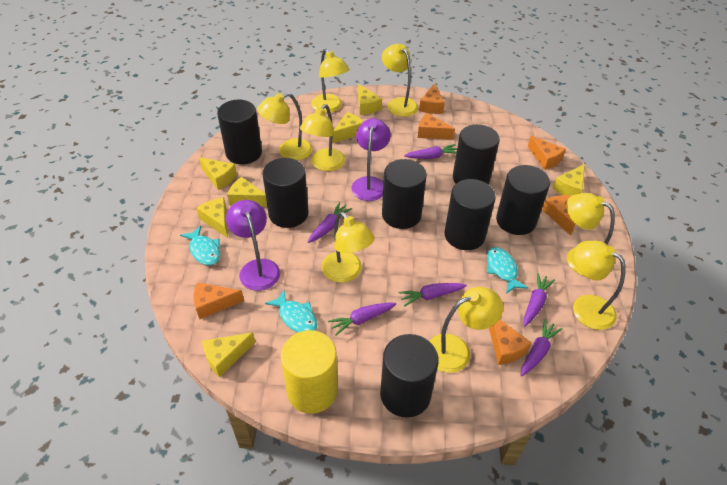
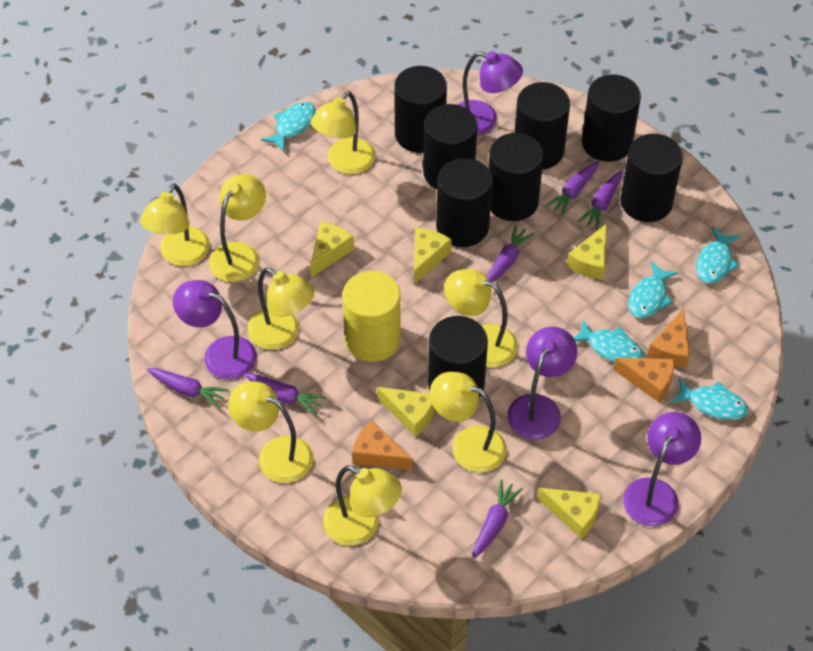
black cylinder: [217,100,262,164] [262,158,309,228] [380,334,439,418] [382,159,427,229] [444,179,496,250] [453,124,500,184] [496,165,550,235] = 7 -> [394,66,447,153] [423,104,478,189] [428,316,488,397] [436,158,492,247] [488,133,544,221] [514,82,570,170] [582,75,641,162] [620,134,683,222] = 8
orange cheese: [193,282,244,320] [418,113,455,140] [419,83,445,114] [489,319,532,365] [527,136,566,170] [542,195,575,235] = 6 -> [352,421,412,470] [614,358,674,403] [648,309,690,368] = 3
purple lamp: [226,200,280,291] [351,118,391,201] = 2 -> [173,280,257,379] [457,51,523,135] [507,327,578,440] [623,412,701,527] = 4
turquoise fish: [180,225,220,266] [265,290,317,333] [487,247,528,294] = 3 -> [261,102,316,152] [573,320,643,362] [628,261,678,319] [671,378,748,420] [696,227,740,284] = 5
yellow cheese: [196,197,228,238] [199,157,237,190] [202,332,255,377] [227,177,267,207] [332,112,364,143] [358,84,382,115] [553,164,585,196] = 7 -> [310,222,354,278] [377,387,435,437] [414,228,452,284] [538,488,601,539] [567,223,607,280] = 5

